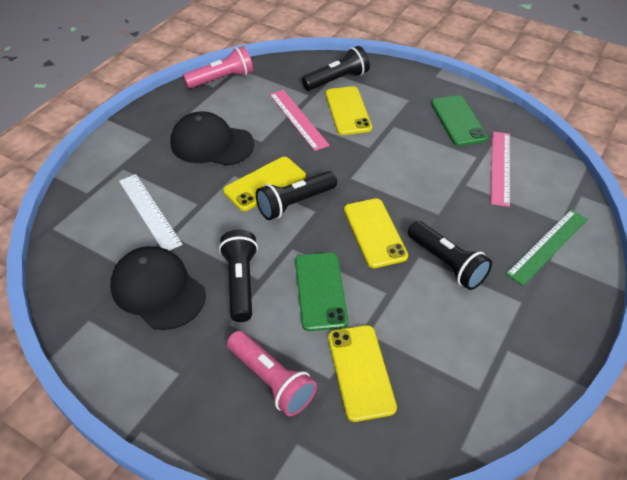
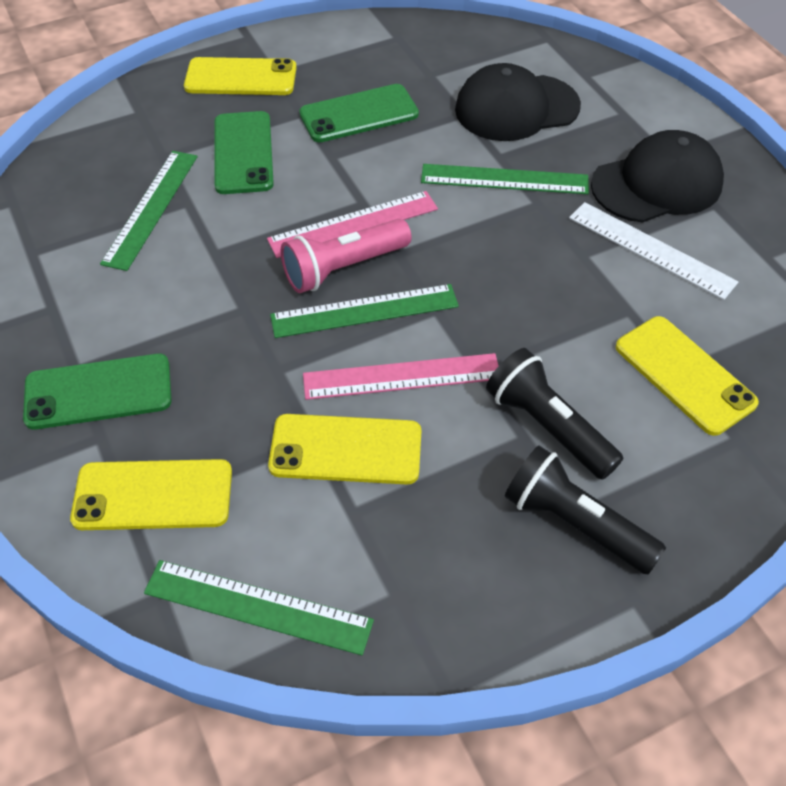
black flashlight: [219,230,258,322] [256,171,337,220] [302,46,370,91] [408,221,492,290] = 4 -> [486,348,623,480] [505,445,666,574] = 2
green phone: [295,253,348,331] [431,95,488,146] = 2 -> [23,354,172,430] [215,111,274,194] [299,84,419,142] = 3
green ruler: [506,210,588,286] = 1 -> [100,151,198,271] [144,560,374,656] [270,284,459,338] [421,164,589,194] = 4
pink flashlight: [183,46,253,89] [227,331,317,416] = 2 -> [280,219,412,293] = 1

